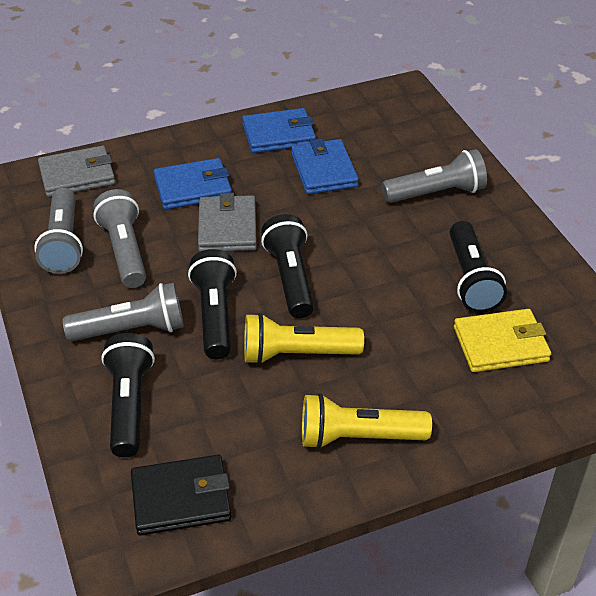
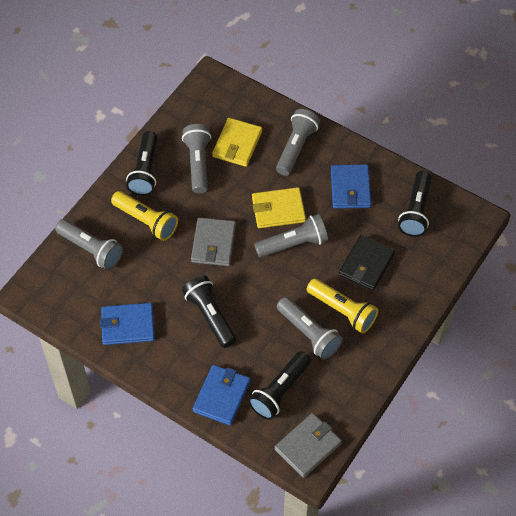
grey flashlight: [34,188,83,274] [63,283,184,342] [93,189,146,288] [382,149,487,203] = 4 -> [55,219,123,270] [182,124,211,194] [254,214,328,258] [276,109,320,176] [277,297,343,360] = 5
yellow wallet: [454,309,551,372] = 1 -> [212,118,262,167] [252,187,306,228] = 2

